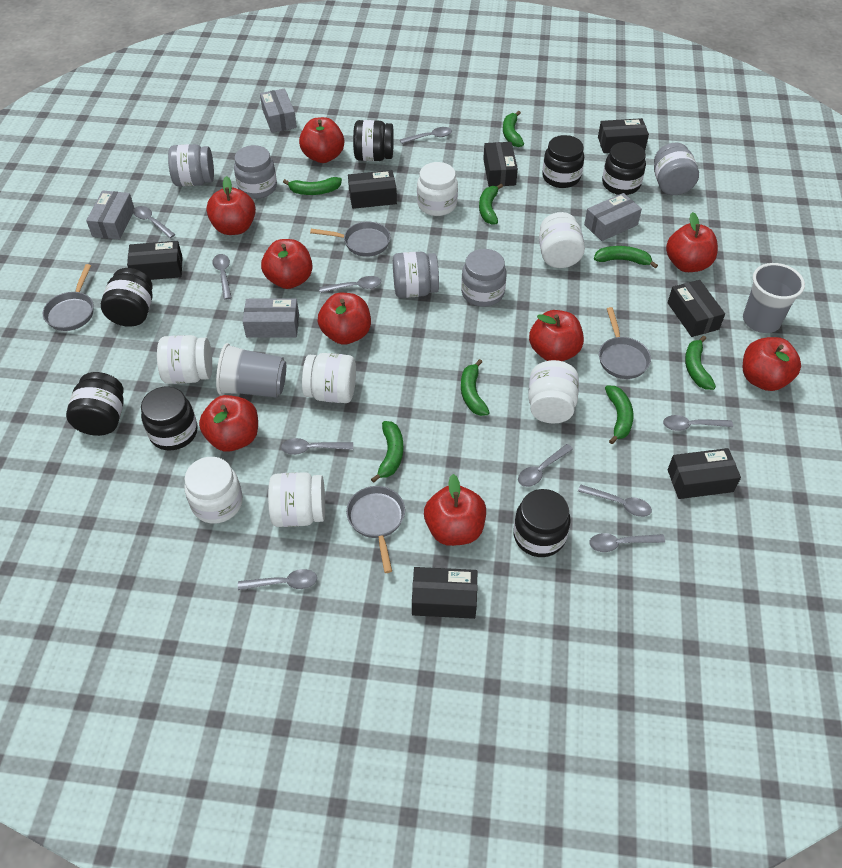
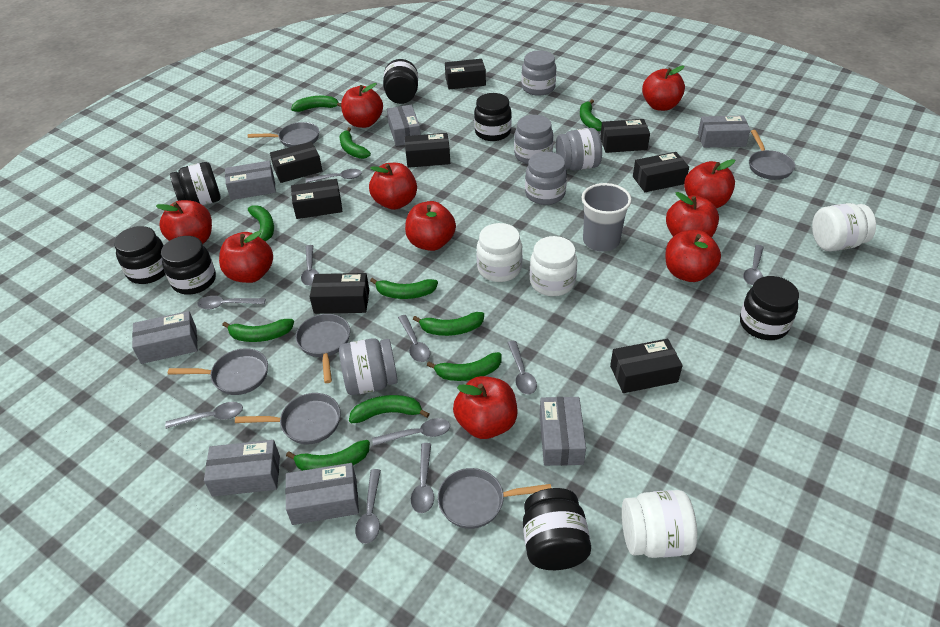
black box: [127,241,183,280] [348,170,397,209] [412,567,477,619] [483,142,518,187] [598,118,649,153] [667,280,725,337] [668,448,741,499] = 7 -> [270,142,322,183] [291,179,343,219] [310,273,369,314] [405,133,450,168] [445,59,486,89] [600,119,650,153] [610,339,683,393] [633,152,689,192] = 8
green banana: [283,177,342,195] [371,421,403,483] [461,359,490,416] [479,184,503,225] [503,111,524,147] [594,246,658,269] [605,386,634,444] [685,336,716,390] = 8 -> [222,319,294,342] [248,205,274,242] [286,440,370,471] [291,96,341,112] [340,127,371,159] [349,395,430,423] [370,278,438,299] [413,312,484,336] [427,352,501,381] [580,99,602,131] = 10
grey box: [86,191,134,239] [242,298,299,338] [260,88,297,133] [584,193,642,241] = 4 -> [132,311,198,364] [204,440,280,497] [225,161,276,200] [285,463,359,525] [387,105,421,146] [540,397,586,466] [698,116,750,148] = 7
grey cup: [216,343,286,398] [743,263,805,333] = 2 -> [582,183,632,252] = 1
grey pan: [43,264,94,331] [310,222,390,257] [346,486,405,573] [599,307,651,379] = 4 -> [168,348,268,395] [235,393,341,444] [248,122,319,147] [296,314,350,383] [438,468,551,529] [749,130,795,180] = 6
red apple: [199,395,258,452] [206,176,256,235] [261,239,313,289] [299,117,344,163] [318,293,371,345] [424,474,486,546] [529,310,584,361] [666,212,718,272] [743,337,801,391] = 9 -> [156,200,212,244] [219,231,273,283] [341,83,383,128] [369,163,417,210] [405,201,456,251] [453,376,517,439] [642,66,685,111] [666,192,719,238] [666,230,721,282] [684,159,735,208] = 10
white jar: [157,335,212,384] [184,457,243,524] [268,472,325,527] [302,353,356,403] [417,162,458,216] [528,360,579,424] [539,212,585,268] = 7 -> [477,223,523,282] [530,236,577,296] [622,490,697,558] [812,203,876,251] = 4

